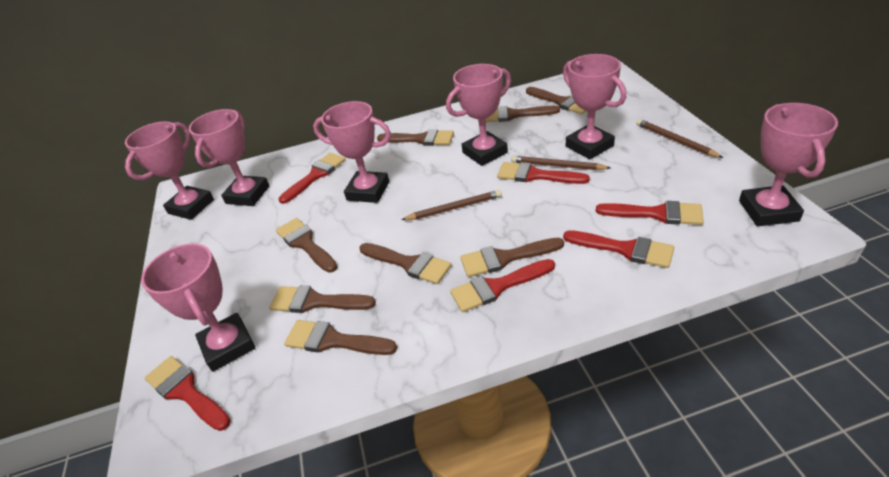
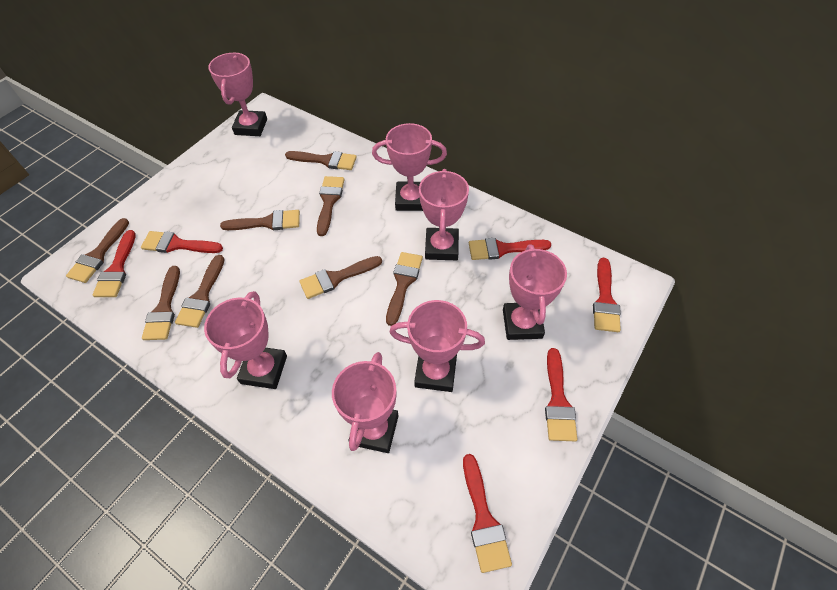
brown pencil: [401,190,502,220] [511,155,610,170] [636,119,723,158] = 3 -> none = 0

